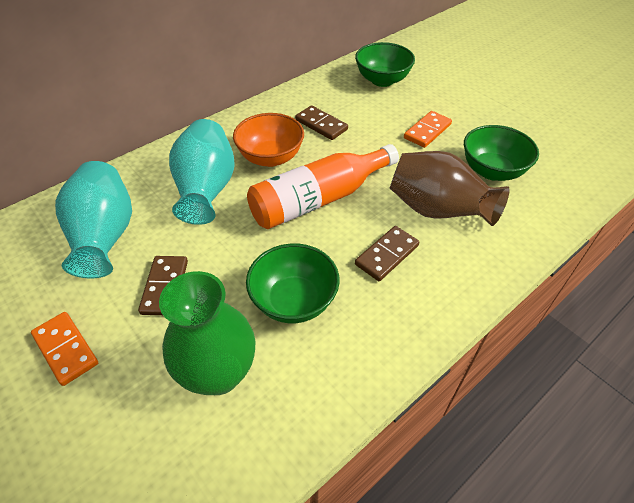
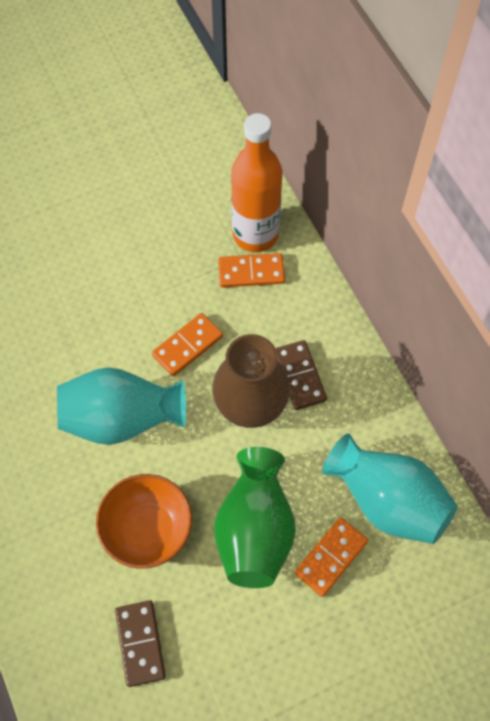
brown domino: [138,256,188,315] [295,105,348,140] [355,226,419,281] = 3 -> [115,600,166,687] [276,340,327,410] = 2
green bowl: [246,243,340,323] [355,42,415,87] [464,125,539,181] = 3 -> none = 0
orange domino: [31,312,98,386] [404,111,452,148] = 2 -> [152,313,223,377] [218,253,285,287] [295,517,368,597] = 3

